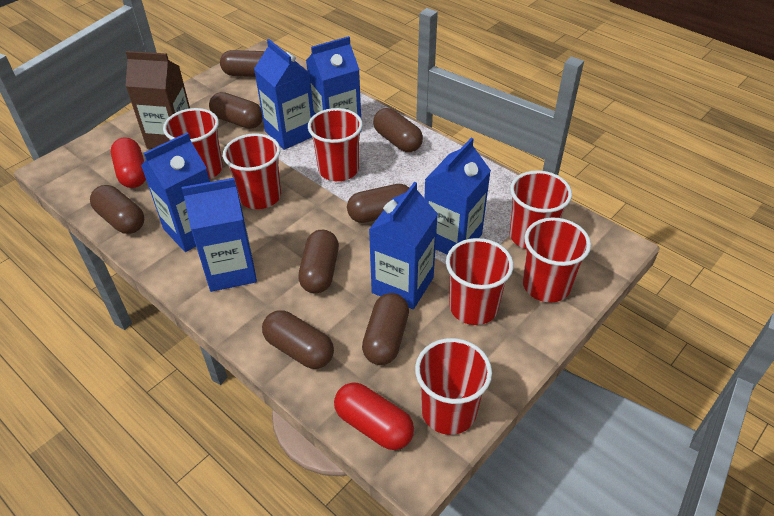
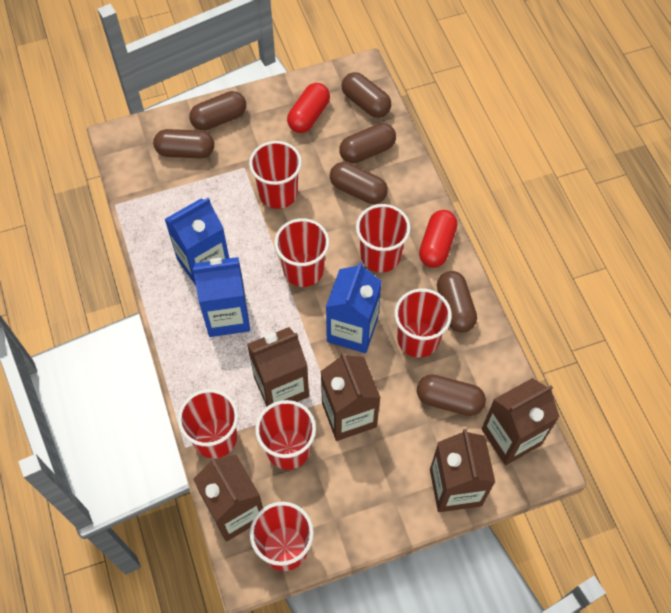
blue carton: [141,132,210,252] [182,178,257,292] [254,39,314,150] [306,36,362,132] [369,182,438,309] [424,138,491,254] = 6 -> [164,198,229,285] [193,257,250,337] [326,261,382,353] = 3
brown capsule: [90,185,144,234] [209,92,263,129] [220,50,265,77] [262,310,334,369] [298,230,339,294] [347,184,409,223] [362,293,409,365] [373,108,423,152] = 8 -> [153,129,214,158] [189,91,246,131] [330,162,388,204] [339,123,396,163] [342,72,391,118] [417,374,486,416] [437,271,477,332] = 7
brown carton: [126,51,190,149] = 1 -> [193,455,263,542] [247,327,309,406] [320,352,381,441] [430,429,495,512] [482,378,560,465] = 5

